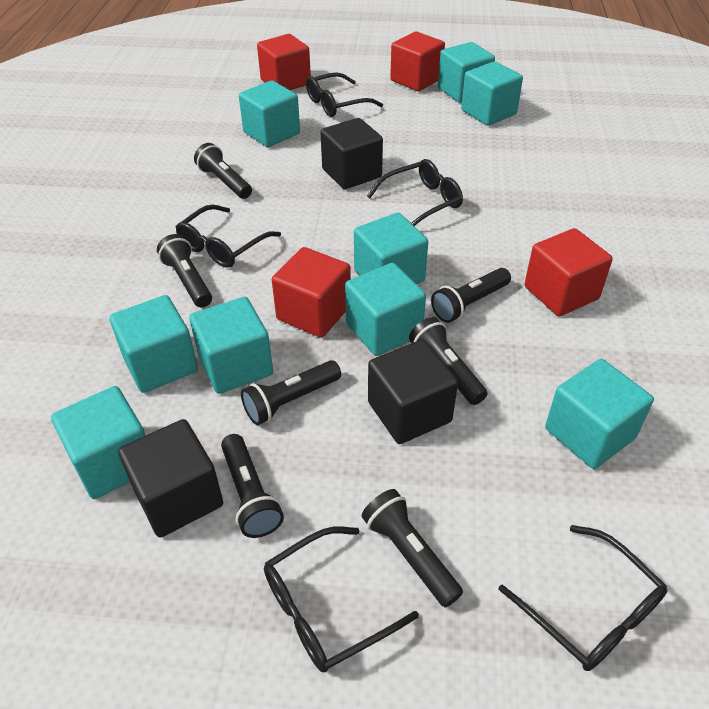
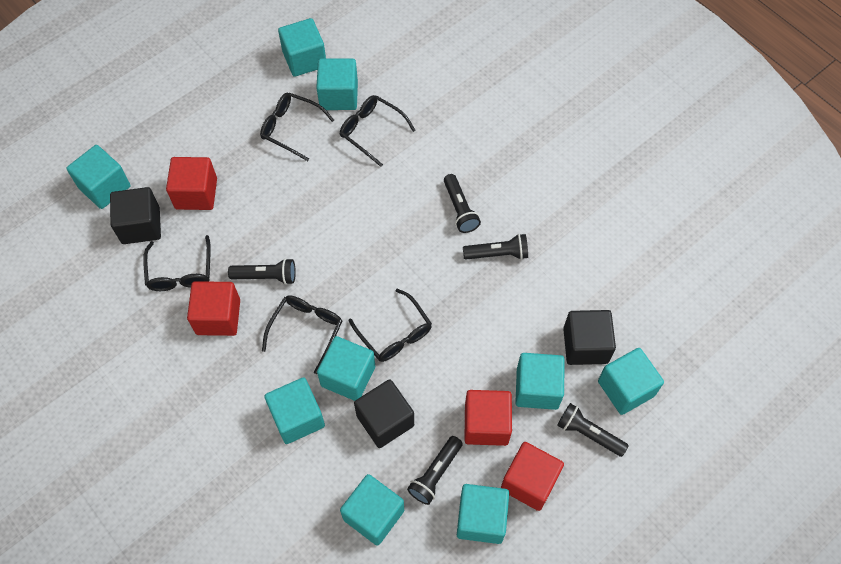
black flashlight: [157,234,212,308] [194,143,252,199] [221,434,284,538] [241,360,341,425] [362,489,463,608] [409,317,487,405] [431,268,511,323] = 7 -> [228,258,296,285] [407,436,463,505] [444,174,481,233] [463,234,528,260] [557,403,629,457] = 5

